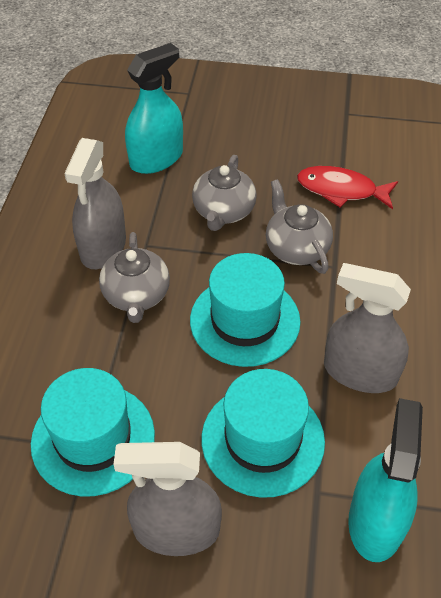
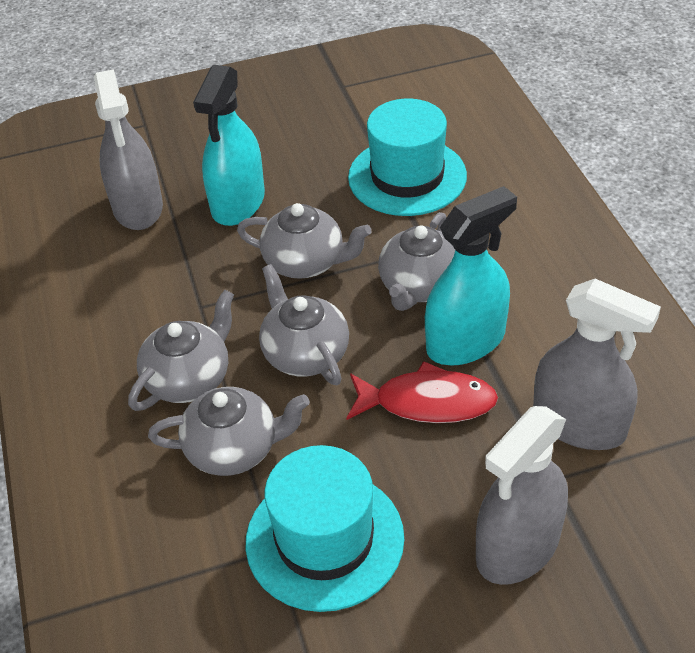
grey teapot: [99,232,170,323] [192,155,257,231] [266,179,333,274] = 3 -> [128,290,234,411] [148,387,310,476] [237,203,372,279] [259,264,349,385] [378,212,455,311] = 5
turquoise hat: [31,368,155,497] [190,253,301,367] [201,369,325,498] = 3 -> [246,445,404,612] [348,99,467,216] = 2

